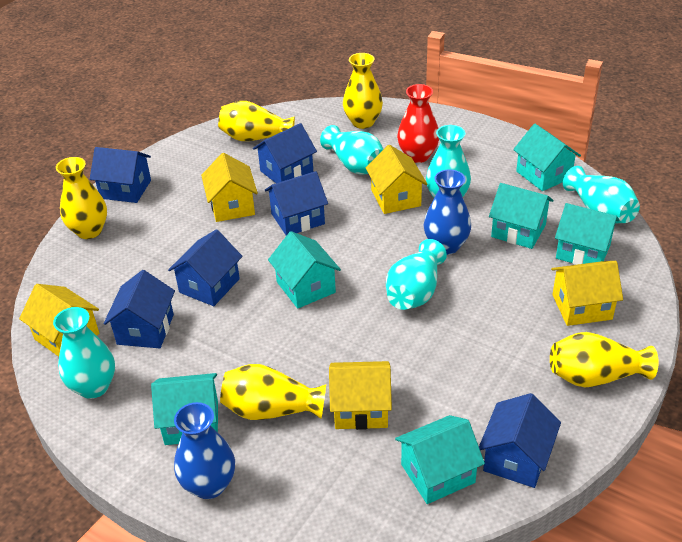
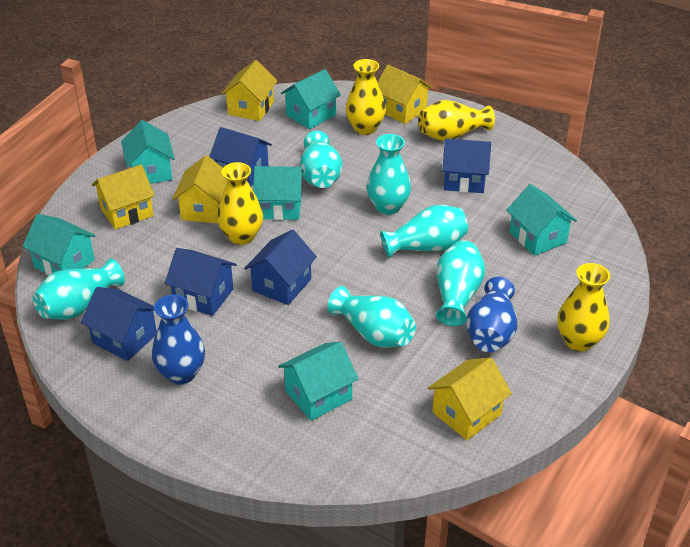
blue house: [90,147,151,203] [104,270,175,348] [168,229,242,306] [253,123,317,183] [265,171,328,236] [479,393,561,488] = 6 -> [81,287,157,361] [165,248,237,316] [209,127,272,187] [244,230,317,305] [442,139,491,193] = 5
red vase: [397,84,439,163] = 1 -> none = 0
turquoise vase: [53,307,115,399] [320,125,383,175] [386,239,447,310] [426,125,471,198] [563,166,640,224] = 5 -> [33,259,125,320] [300,131,342,188] [328,286,416,348] [367,134,411,215] [380,205,468,258] [436,241,485,326] = 6
yellow vase: [56,157,107,239] [218,101,295,141] [220,364,326,420] [343,53,383,129] [550,332,659,387] = 5 -> [217,162,263,245] [345,59,386,135] [418,100,495,141] [557,263,610,352] = 4

